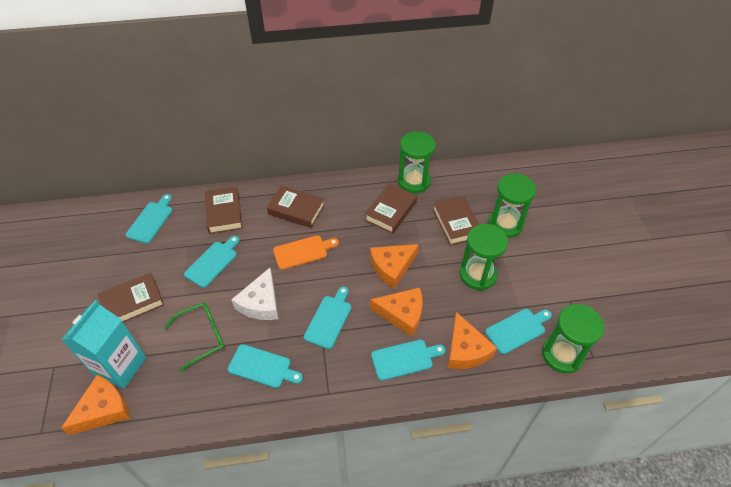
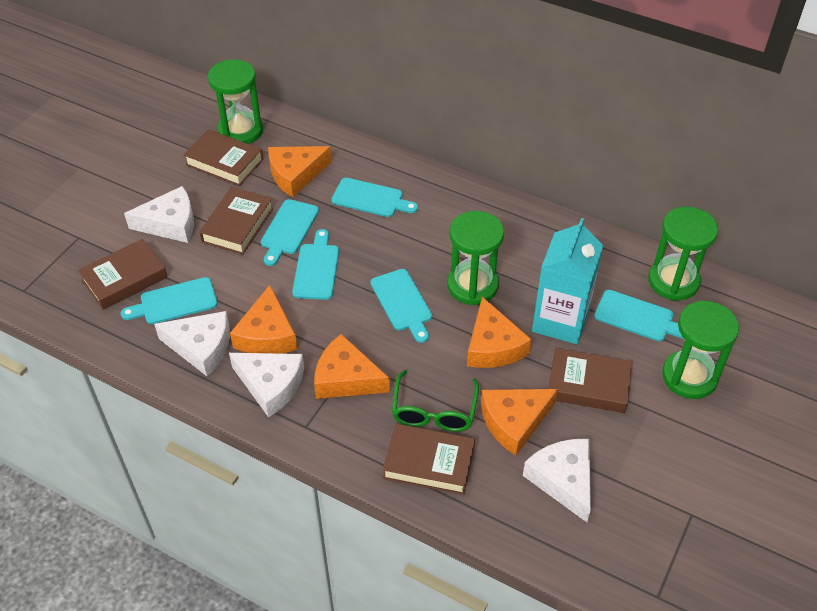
orange cheese: [61,375,130,435] [370,244,419,289] [370,287,423,337] [448,312,497,369] = 4 -> [230,285,297,354] [268,146,332,197] [314,334,390,399] [467,297,532,368] [481,389,558,456] = 5
orange cutting board: [273,235,339,270] = 1 -> none = 0
white cheese: [231,268,278,320] = 1 -> [124,186,194,243] [154,311,230,376] [229,353,304,417] [523,439,591,522] = 4

